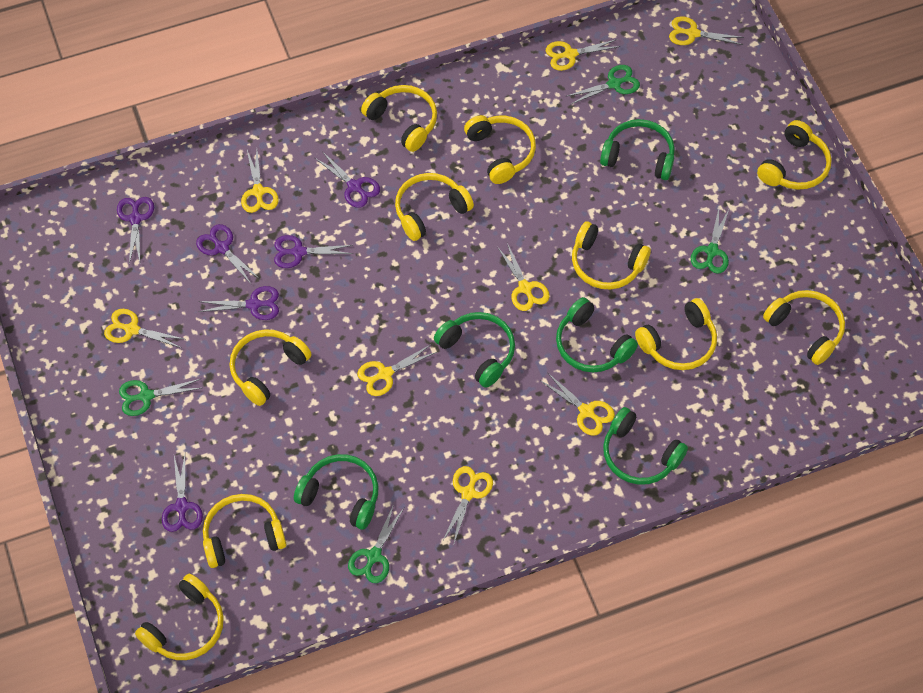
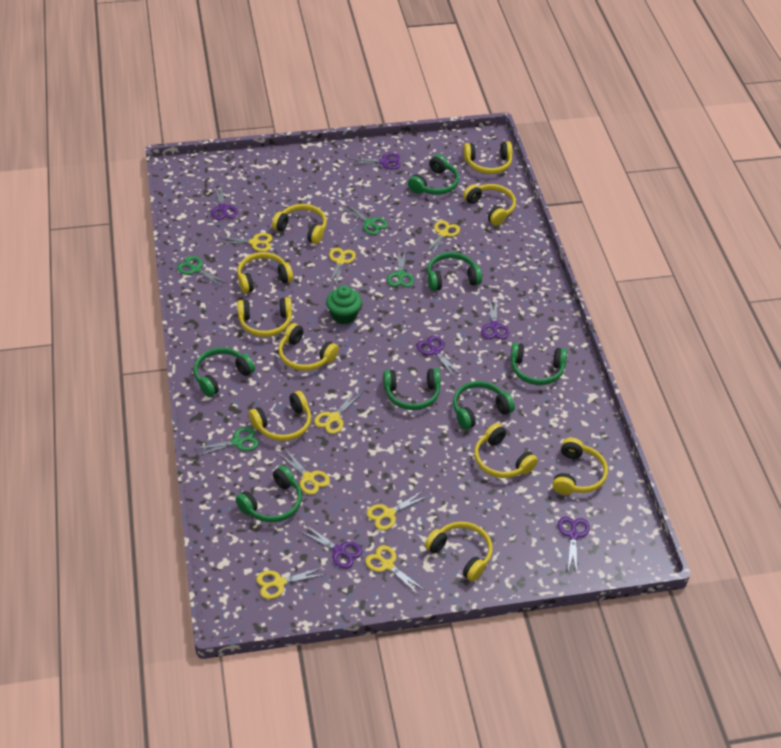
green cupcake: none = 0 -> [326,286,362,324] = 1
green headphones: [294,454,379,530] [434,312,515,388] [556,297,638,372] [600,119,675,180] [603,407,688,485] = 5 -> [194,347,255,397] [235,466,302,523] [383,368,441,410] [408,154,459,195] [427,252,482,291] [453,381,515,430] [510,342,567,385] = 7

